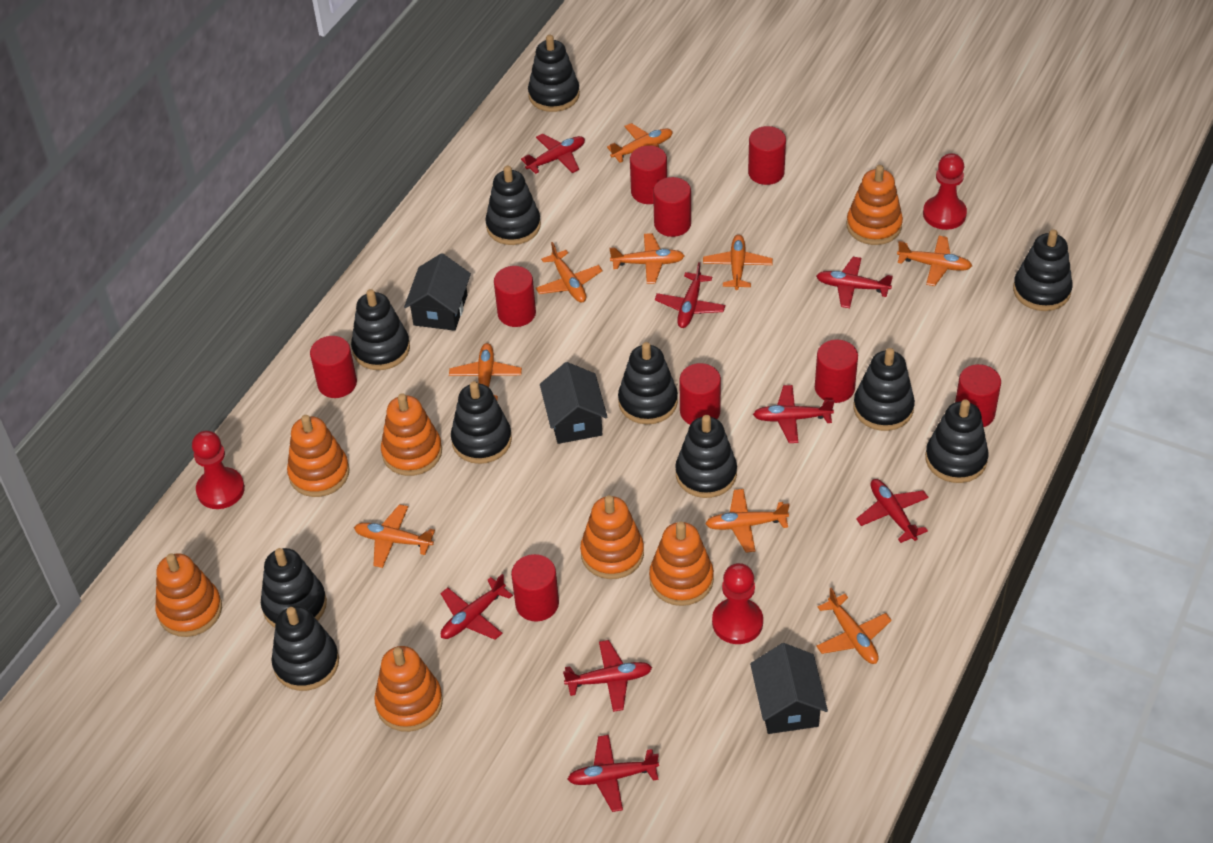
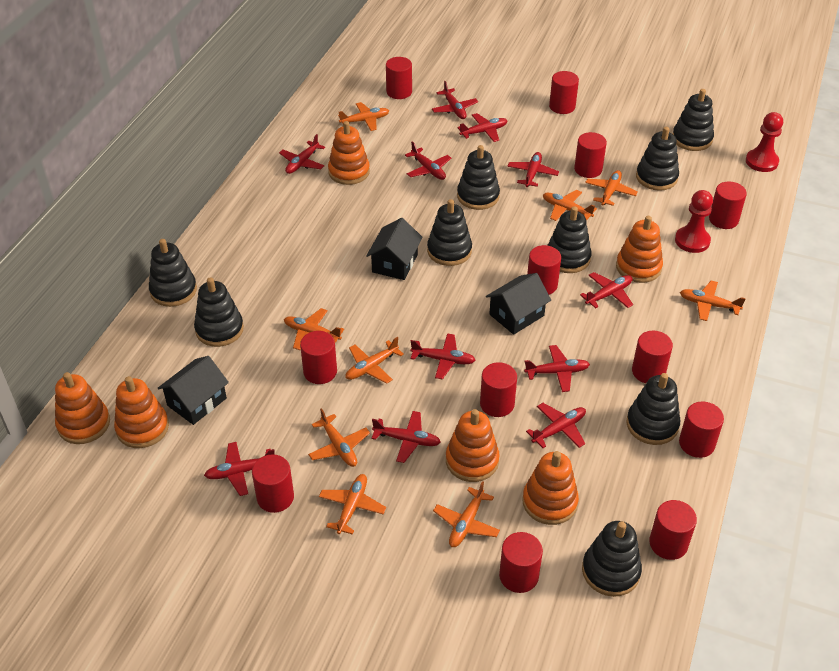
black stacking toy: [261,548,327,628] [271,606,339,691] [351,289,410,370] [451,381,512,464] [485,166,541,245] [528,35,580,112] [618,342,678,424] [675,415,737,498] [854,348,915,431] [925,399,989,483] [1013,229,1073,311] = 11 -> [149,239,197,307] [194,277,244,347] [427,199,472,266] [457,145,500,210] [547,206,591,273] [582,521,642,597] [626,373,680,445] [636,127,679,191] [673,89,714,151] = 9
orange stacking toy: [155,553,222,637] [287,415,350,497] [374,646,443,732] [381,393,442,476] [580,495,644,579] [649,522,714,606] [847,165,903,245] = 7 -> [55,372,110,444] [114,376,169,448] [328,121,370,185] [446,409,499,482] [522,451,579,525] [616,216,663,283] = 6
red cylinder: [310,336,357,398] [494,266,536,327] [511,554,559,621] [630,145,667,204] [653,177,691,237] [679,363,721,425] [748,126,786,185] [815,339,858,403] [955,364,1001,427] = 9 -> [252,454,294,513] [300,331,337,384] [386,57,412,99] [480,362,517,417] [499,532,543,593] [527,245,561,295] [549,71,579,114] [574,132,607,178] [632,331,673,383] [649,500,697,560] [679,401,724,458] [709,181,747,229] = 12
red pawn: [192,431,245,509] [712,563,763,644] [923,153,967,230] = 3 -> [675,190,713,253] [746,112,783,172] = 2
red plane: [441,574,513,640] [521,134,585,174] [563,640,652,712] [568,735,659,812] [655,262,725,328] [753,385,834,443] [816,257,893,308] [856,479,929,543] = 8 -> [204,442,274,496] [279,134,325,174] [372,411,441,463] [405,141,451,180] [410,333,475,379] [432,81,478,119] [457,113,507,142] [507,152,559,187] [524,345,590,392] [526,403,586,448] [580,272,633,308] = 11

